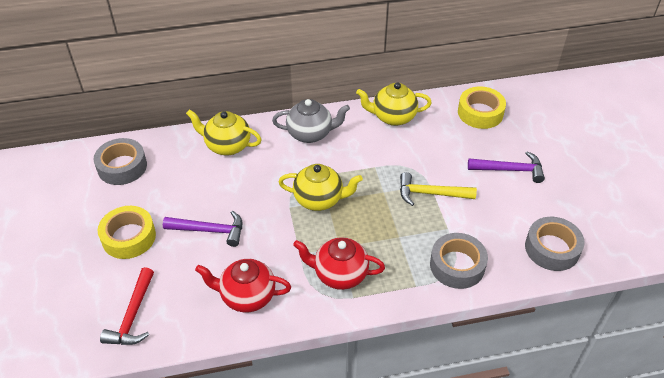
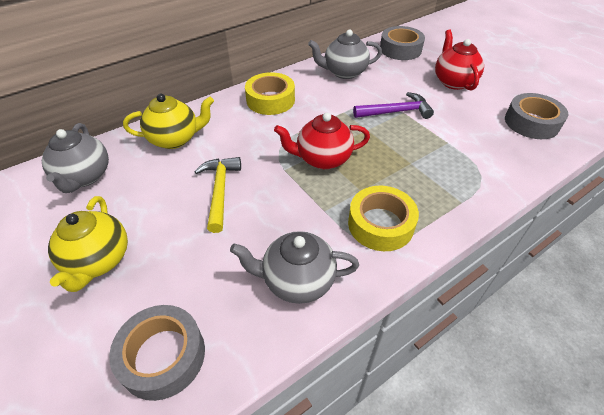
grey teapot: [272,99,350,143] = 1 -> [42,123,109,193] [230,231,359,304] [308,29,382,79] = 3
purple hammer: [163,211,242,247] [468,151,545,183] = 2 -> [353,92,434,119] = 1
red hammer: [100,267,154,345] = 1 -> none = 0
yellow teapot: [186,109,262,155] [278,164,363,211] [356,82,432,126] = 3 -> [48,196,128,292] [123,94,214,149] = 2

